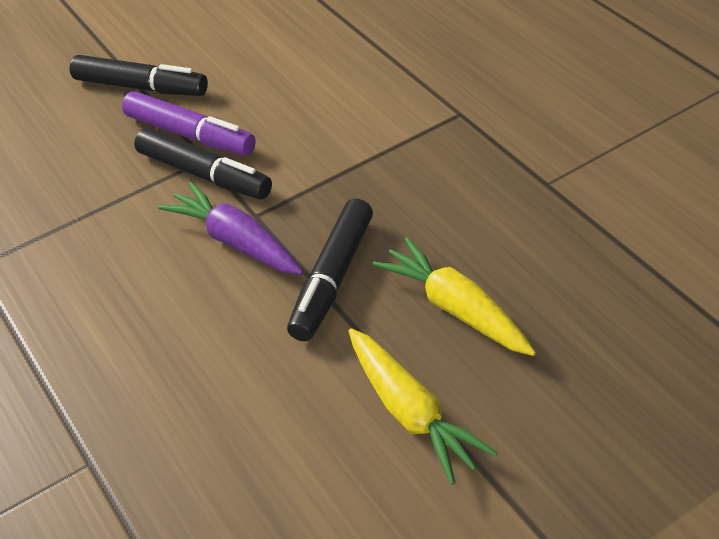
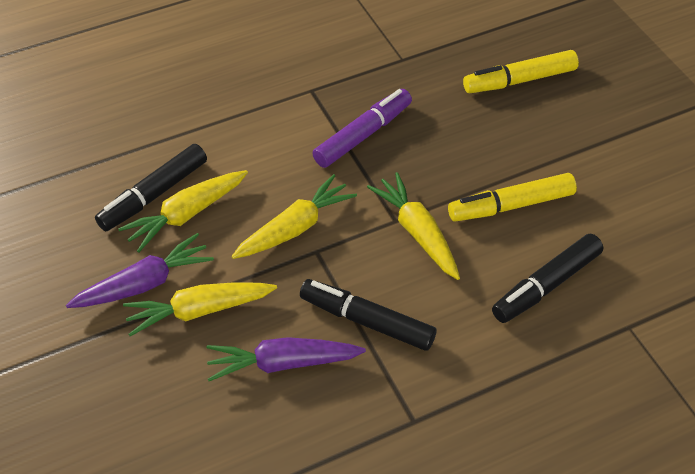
purple carrot: [158,182,303,275] = 1 -> [66,233,214,308] [207,337,366,381] = 2
yellow carrot: [348,328,498,485] [373,237,536,356] = 2 -> [118,170,248,252] [123,282,277,336] [231,174,357,259] [367,172,460,280] = 4
yellow marker: none = 0 -> [448,173,577,222] [463,50,579,93] = 2

